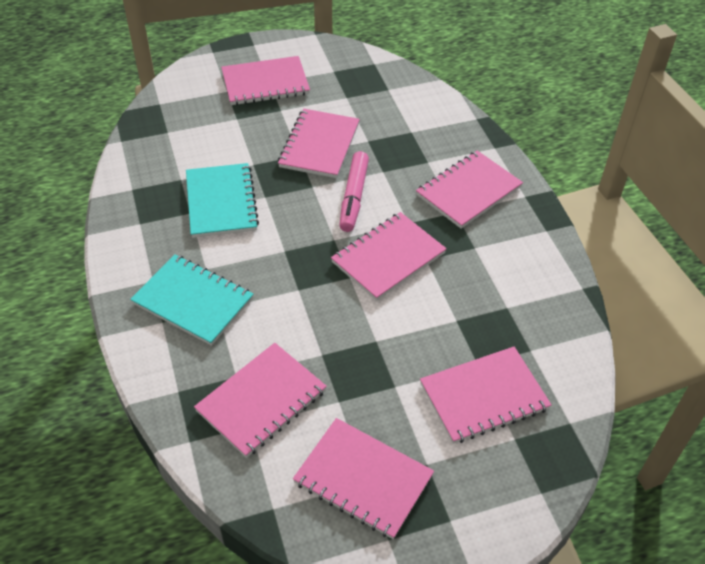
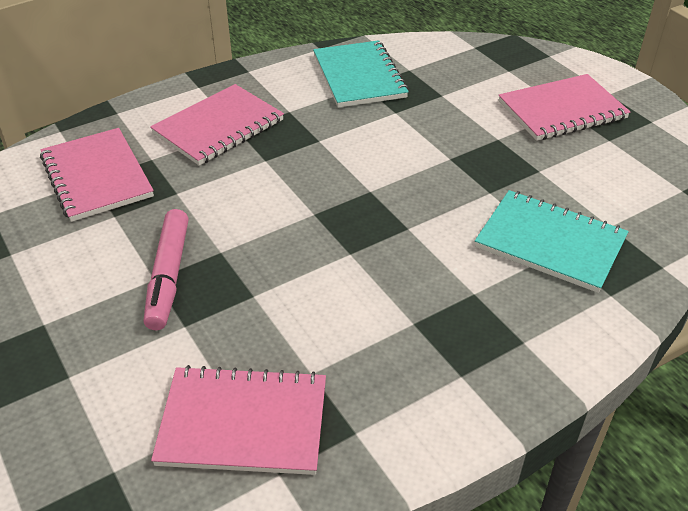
pink notebook: [194,343,327,458] [221,56,310,105] [278,109,360,178] [293,418,434,539] [331,212,447,301] [416,150,523,229] [420,347,552,444] = 7 -> [40,128,154,222] [150,84,284,166] [151,365,326,475] [498,74,630,141] = 4

